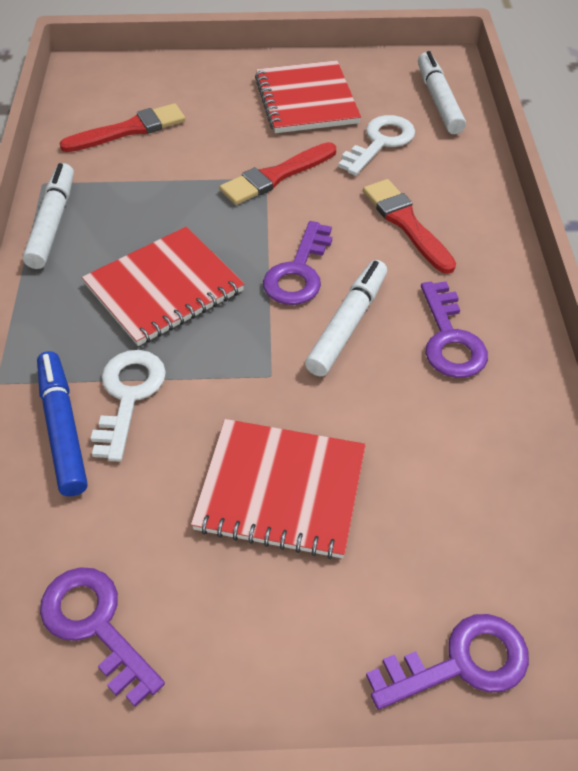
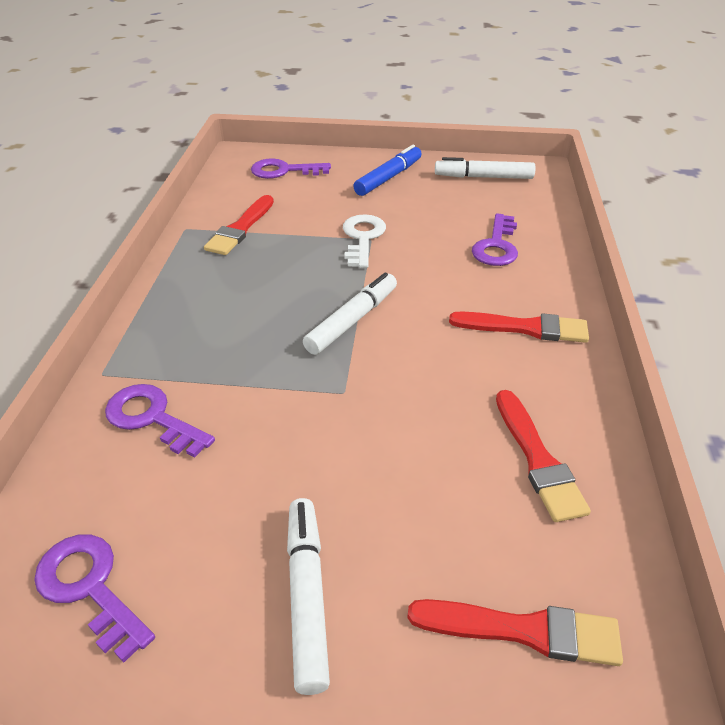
red brush: [59,103,185,152] [219,142,336,205] [363,179,456,274] = 3 -> [204,195,274,255] [407,599,623,666] [449,311,589,343] [496,390,591,522] = 4
red notebook: [82,227,244,346] [191,419,366,559] [255,60,361,133] = 3 -> none = 0
white key: [91,350,166,461] [338,115,415,176] = 2 -> [343,214,386,268] = 1

